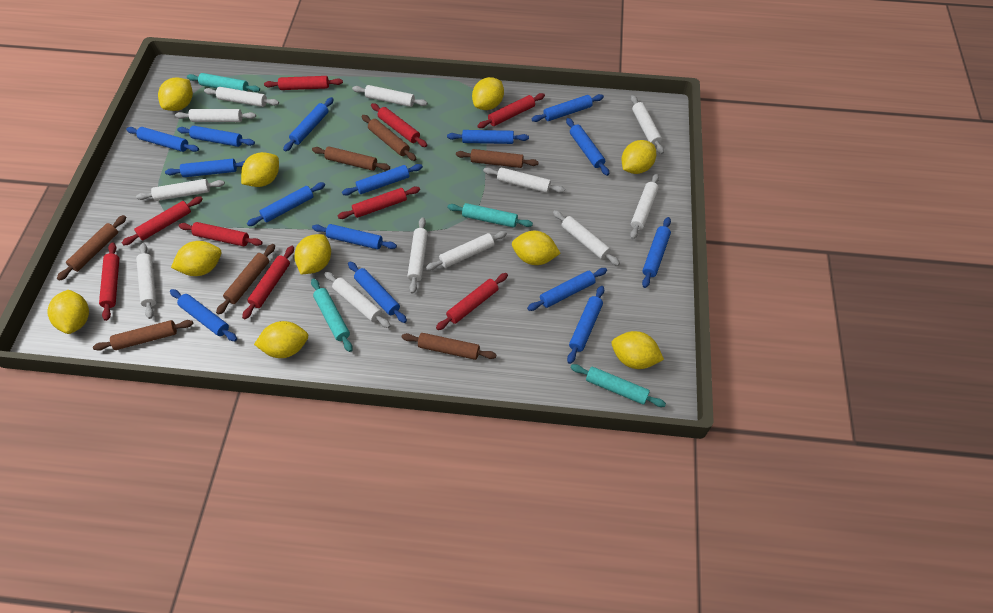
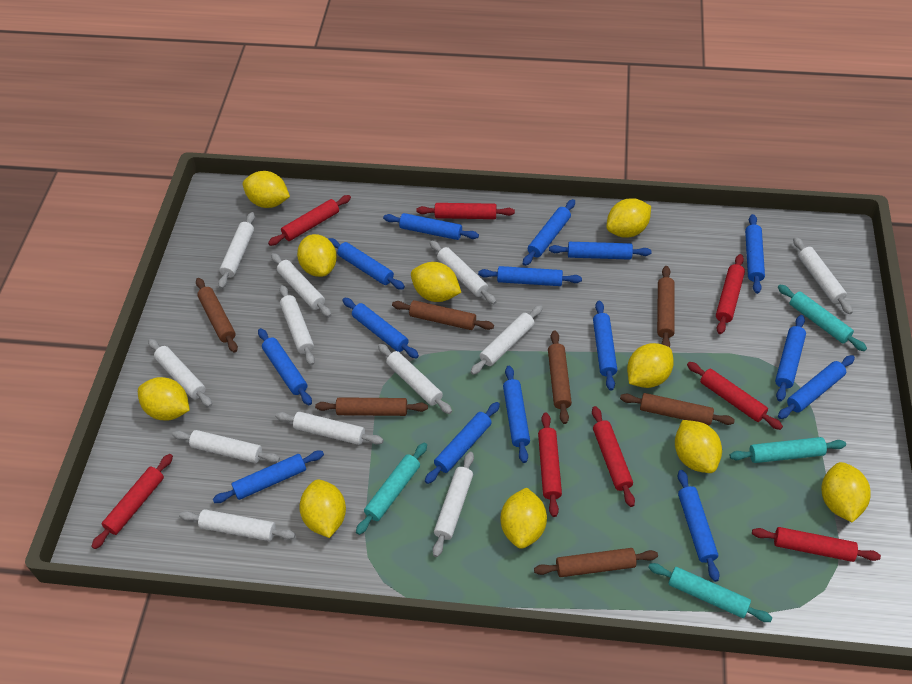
red rolling pin: [99,242,119,321] [122,196,203,245] [179,222,262,246] [242,246,294,319] [264,76,343,90] [338,186,420,219] [371,103,427,147] [436,273,508,330] [477,93,545,128] = 9 -> [91,454,173,549] [268,195,351,246] [416,203,515,219] [538,412,562,517] [592,406,635,507] [687,362,783,430] [716,254,745,334] [752,527,881,562] = 8

